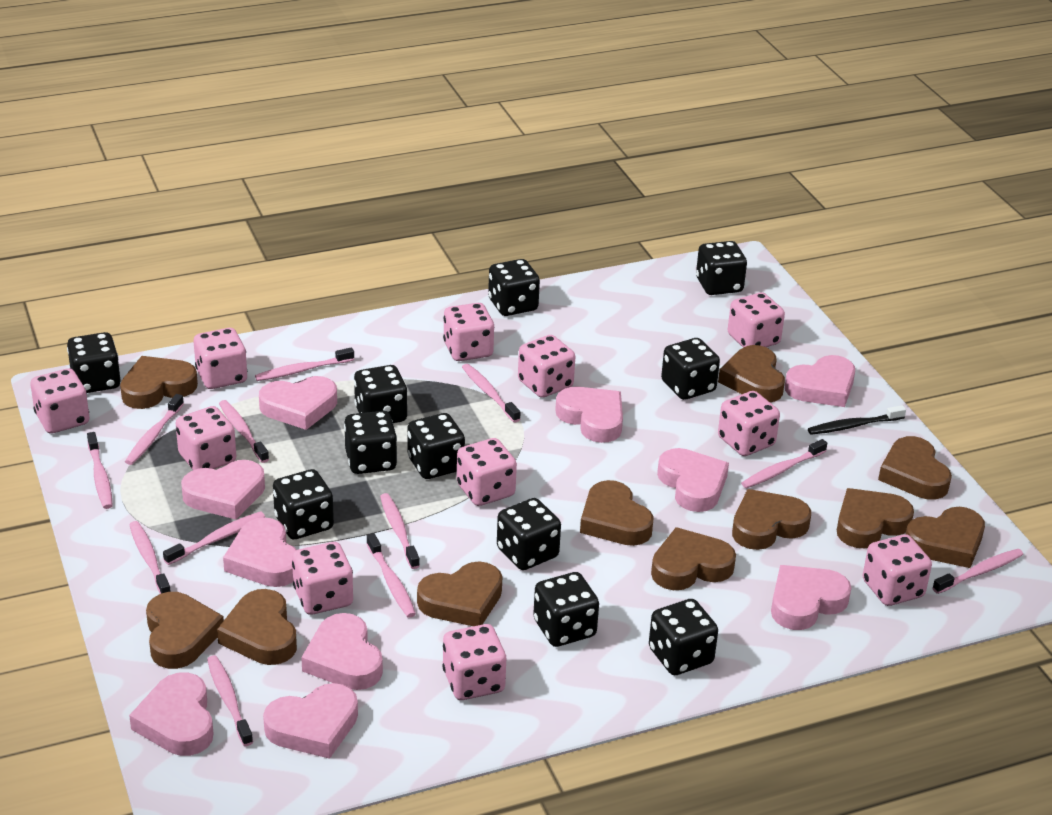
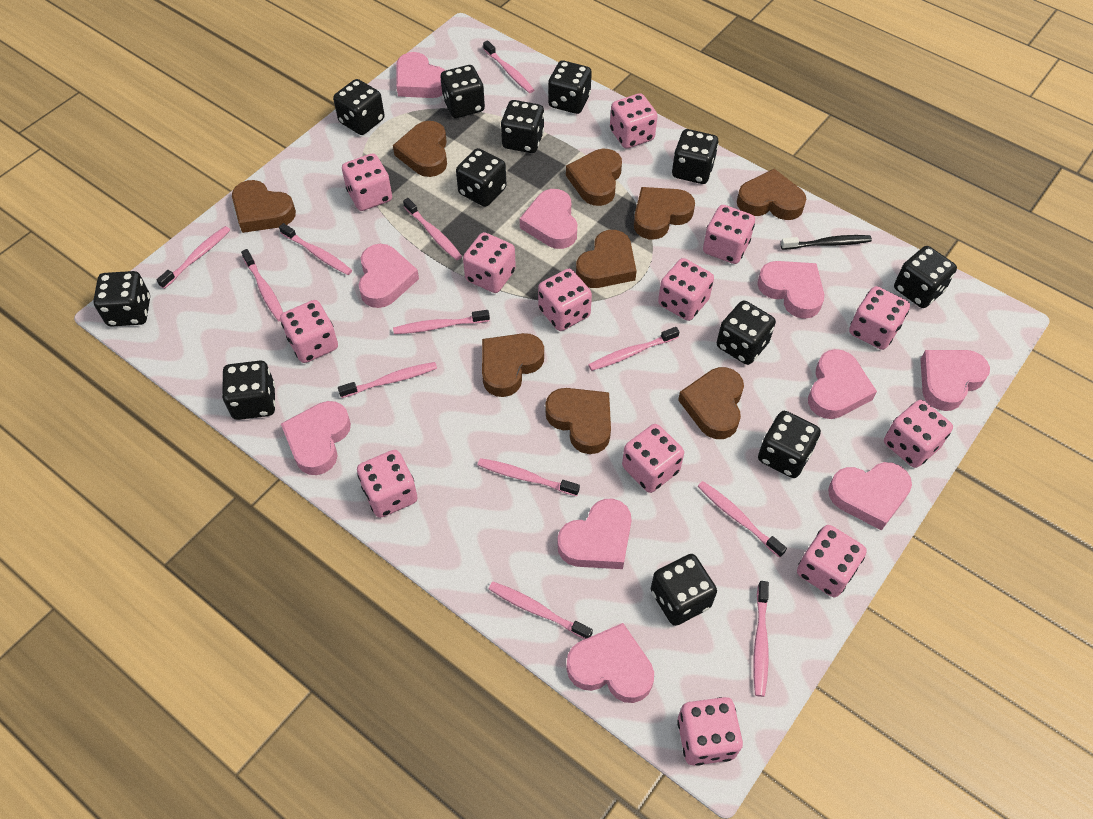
black dice: [67,332,121,393] [273,469,334,539] [344,411,397,474] [354,365,407,423] [408,413,465,479] [488,259,540,316] [497,498,561,570] [533,572,599,647] [649,599,718,675] [661,338,720,400] [696,241,747,295] = 11 -> [93,271,150,327] [222,361,275,420] [333,79,385,135] [441,65,485,118] [456,148,507,207] [501,100,544,153] [548,61,592,114] [651,554,717,626] [672,129,719,184] [717,300,776,365] [758,411,821,478] [894,246,957,308] = 12
brown heart: [120,356,198,409] [146,592,224,669] [217,589,297,665] [417,562,502,626] [580,480,654,546] [651,527,736,590] [718,345,785,402] [732,489,811,550] [837,488,914,548] [878,436,952,500] [906,507,985,568] = 11 -> [232,180,296,233] [393,121,447,177] [482,333,544,397] [545,388,611,454] [566,149,622,206] [576,230,636,288] [634,187,695,239] [678,367,744,439] [737,169,806,220] = 9
pink dice: [30,368,89,433] [176,406,236,470] [194,328,247,389] [292,542,353,615] [442,624,506,700] [443,303,494,361] [457,438,517,506] [518,335,576,398] [718,391,780,456] [727,292,785,348] [863,534,932,606] = 11 -> [280,300,338,363] [342,153,392,211] [357,450,418,518] [463,232,516,293] [538,269,592,331] [610,93,658,149] [622,424,684,493] [658,258,714,321] [677,697,743,766] [703,205,755,264] [797,525,867,597] [849,286,910,350] [884,400,953,468] = 13

